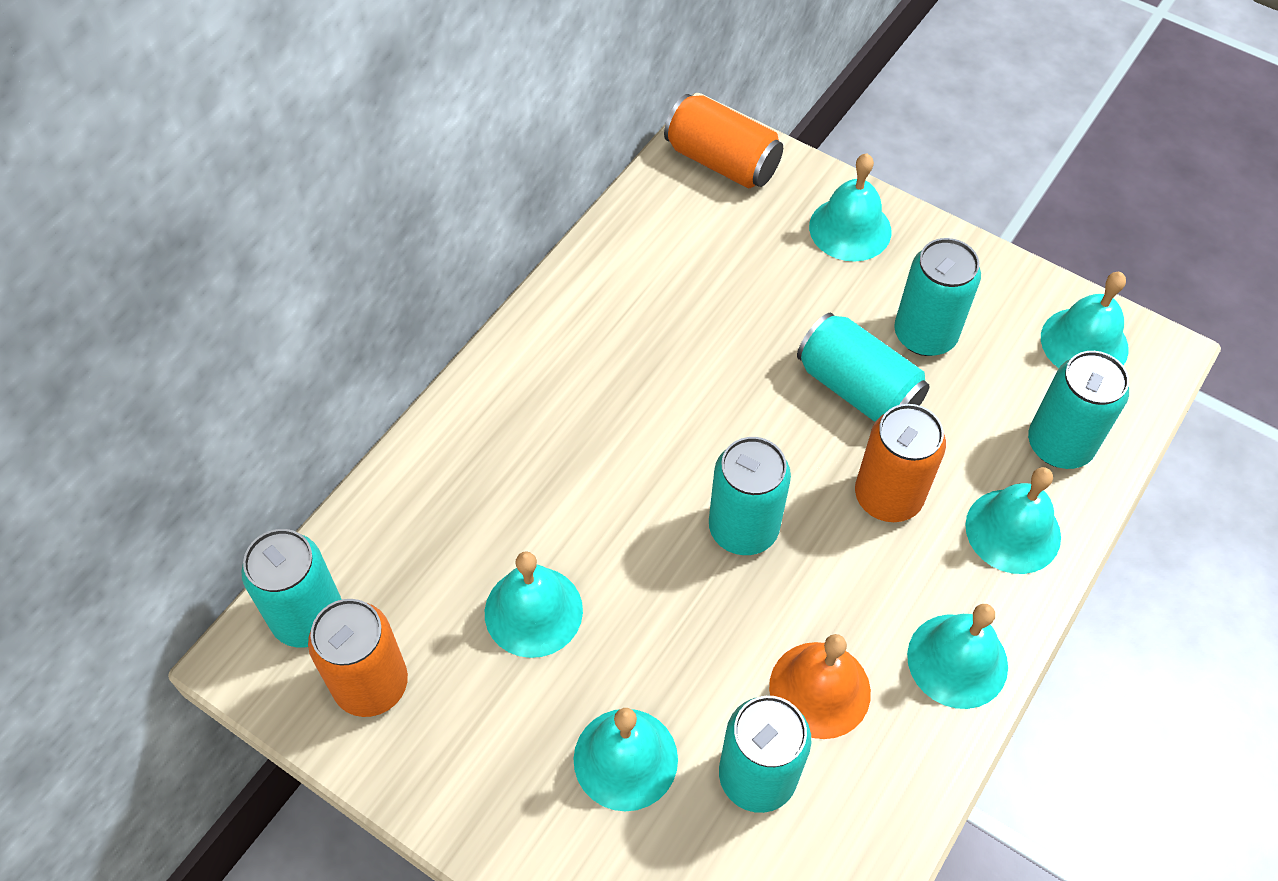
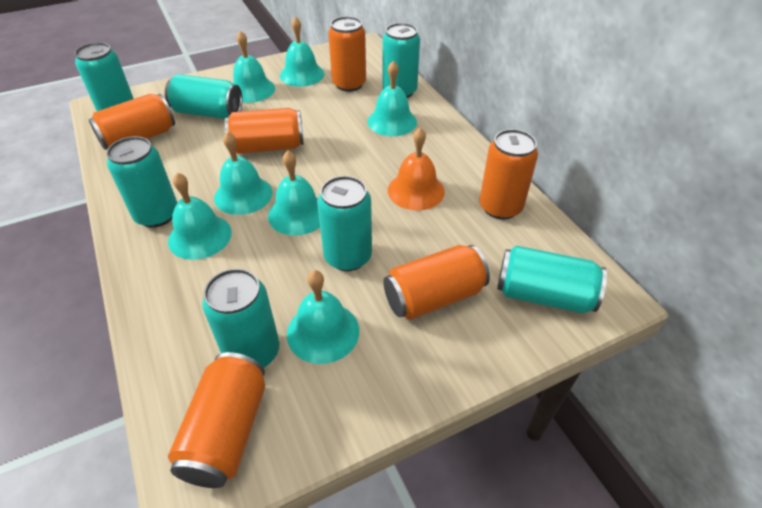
orange can: [308,599,408,717] [664,94,783,188] [855,404,946,522] = 3 -> [89,94,175,150] [168,352,265,488] [225,108,304,154] [328,16,366,92] [383,245,490,320] [479,129,538,220] = 6
turquoise bell: [485,551,583,658] [574,708,678,812] [809,153,891,262] [907,604,1008,709] [965,467,1061,574] [1041,272,1129,368] = 6 -> [168,173,232,260] [214,131,272,215] [233,31,275,103] [268,151,320,236] [280,17,324,87] [287,270,359,364] [367,61,417,136] = 7
turquoise can: [241,529,342,647] [709,437,791,555] [719,696,811,813] [797,313,930,422] [894,238,981,356] [1028,351,1129,469] = 6 -> [75,42,134,111] [106,136,178,228] [165,74,243,119] [202,268,280,368] [317,176,372,271] [382,23,420,98] [497,245,607,313] = 7

